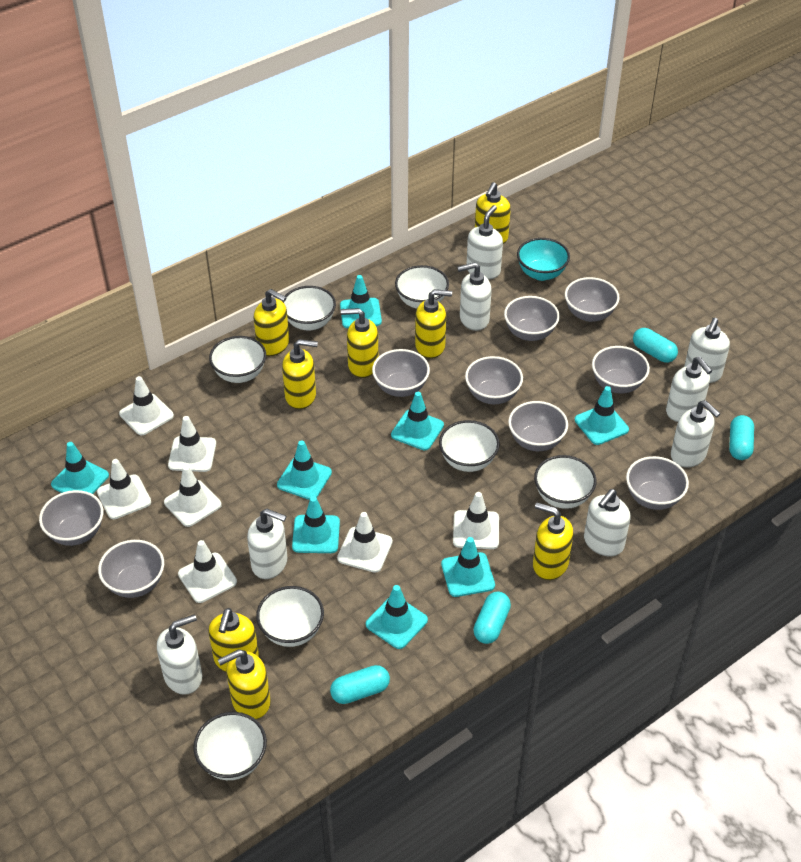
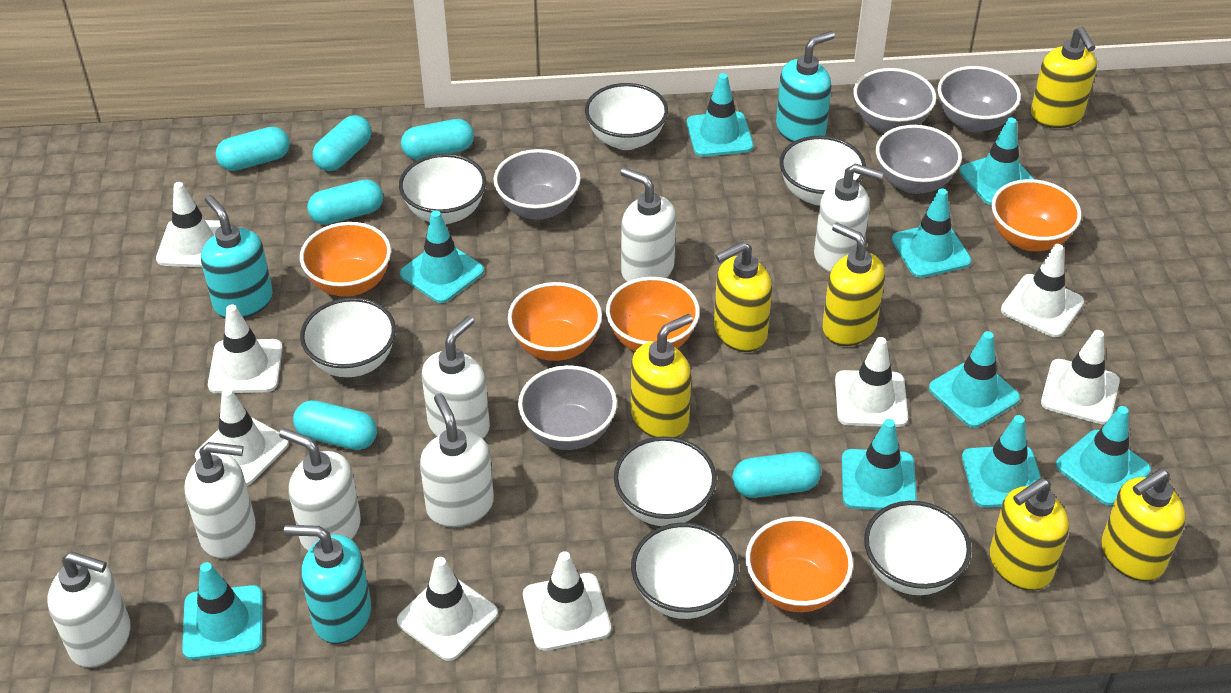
grey bowl: [39,490,103,546] [98,540,164,598] [372,349,430,397] [465,356,523,404] [504,296,560,341] [508,401,568,451] [565,277,620,322] [592,346,650,393] [626,456,689,510] = 9 -> [494,149,581,220] [518,365,617,450] [853,68,936,133] [876,125,962,194] [938,66,1021,132] = 5
orange bowl: none = 0 -> [300,222,391,297] [508,282,602,361] [606,277,700,351] [746,517,853,612] [992,179,1082,251] = 5
turquoise bowl: [517,238,570,281] = 1 -> none = 0
turquoise capsule: [330,665,390,704] [473,592,511,644] [633,328,678,363] [729,415,754,460] = 4 -> [216,127,290,171] [293,400,377,450] [307,179,383,225] [312,115,372,171] [401,119,474,160] [732,452,821,498] = 6
turquoise soap dispenser: none = 0 -> [201,195,273,318] [284,525,371,644] [776,31,835,142] = 3
turquoise traffic cone: [51,442,109,494] [277,440,332,500] [292,496,340,553] [340,275,382,328] [366,585,428,649] [391,392,444,450] [441,537,495,597] [575,386,629,445] = 8 -> [182,562,263,660] [400,210,484,303] [687,73,753,157] [842,419,917,510] [892,189,972,278] [929,331,1020,428] [959,117,1034,205] [962,415,1041,508] [1056,406,1151,506] = 9
white soap dispenser: [157,614,202,695] [247,509,287,579] [457,262,492,331] [466,205,503,280] [584,489,631,556] [666,357,712,422] [671,400,721,468] [684,318,730,383] = 8 -> [47,552,131,668] [184,442,256,559] [279,428,361,551] [420,393,494,528] [422,316,490,439] [621,167,676,282] [814,164,883,273] = 7
white traffic cone: [97,459,151,519] [119,376,174,435] [164,465,222,527] [168,416,216,472] [178,540,237,603] [337,512,393,573] [453,492,499,549] = 7 -> [156,182,221,267] [195,388,289,486] [208,304,283,394] [397,557,498,661] [523,551,611,651] [835,337,908,427] [1001,244,1084,337] [1041,330,1120,424] = 8
yellow soap dispenser: [208,608,259,672] [218,649,271,719] [253,289,289,356] [282,339,318,409] [341,308,379,378] [415,289,452,359] [475,182,511,244] [533,503,574,580] = 8 -> [631,314,693,438] [714,241,772,352] [822,222,885,346] [989,478,1069,591] [1031,27,1097,128] [1101,469,1186,581] = 6

